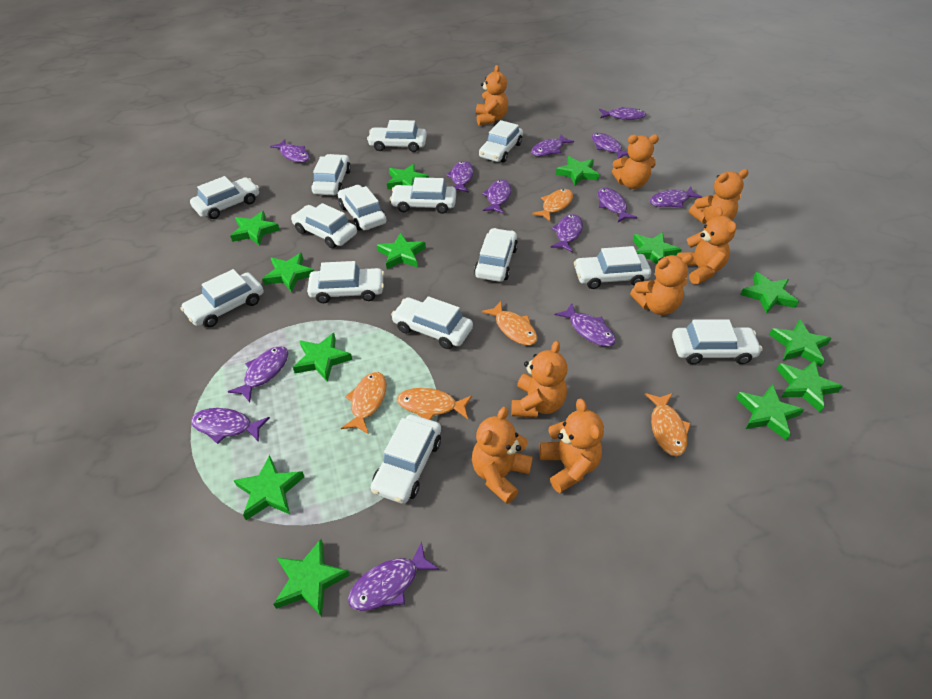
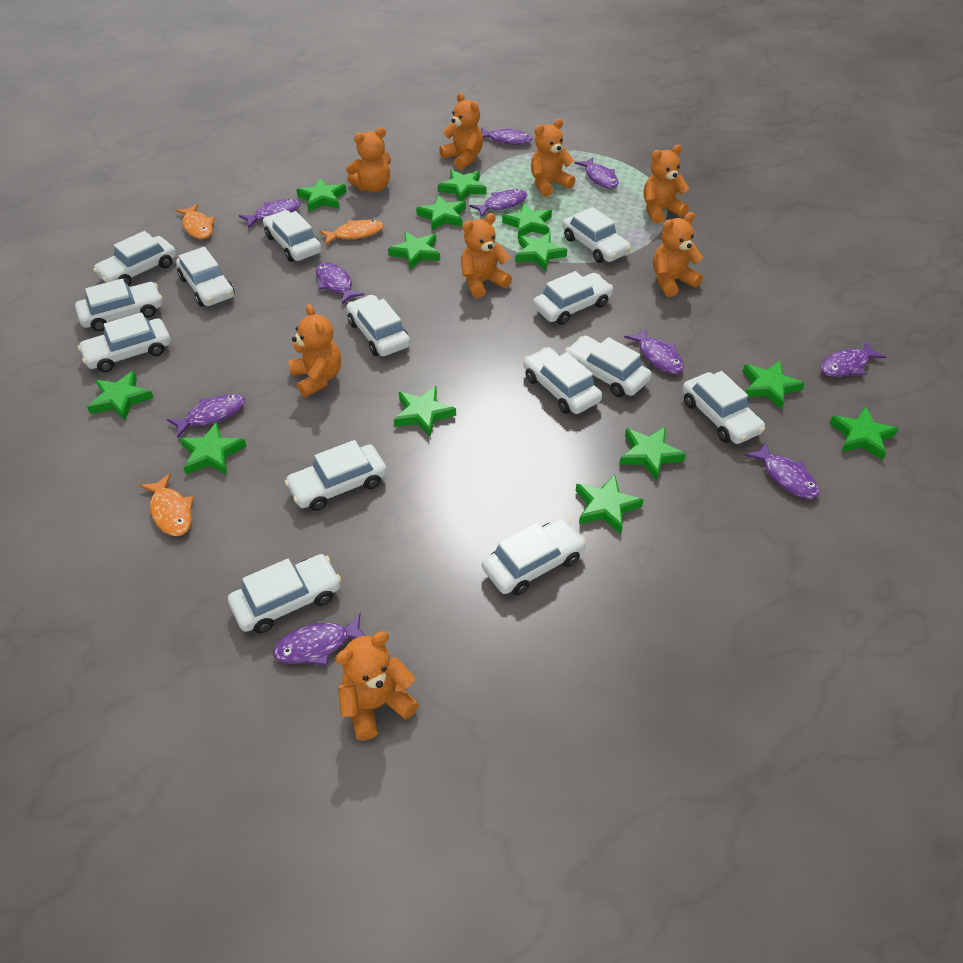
orange fish: [341,372,387,434] [397,388,472,420] [482,301,537,345] [532,189,573,222] [645,393,691,457] = 5 -> [140,473,194,536] [175,204,215,239] [320,220,383,245] = 3
purple fish: [191,408,270,444] [228,346,288,402] [270,139,310,163] [348,541,439,611] [446,161,474,193] [482,180,511,214] [531,134,574,156] [551,214,583,253] [555,303,616,347] [592,133,628,159] [598,188,637,222] [599,107,646,120] [649,187,702,208] = 13 -> [167,394,245,438] [239,199,300,228] [273,613,365,666] [316,263,365,304] [469,189,528,217] [481,127,532,145] [574,157,619,189] [624,327,684,374] [745,442,820,499] [820,341,886,377] = 10

